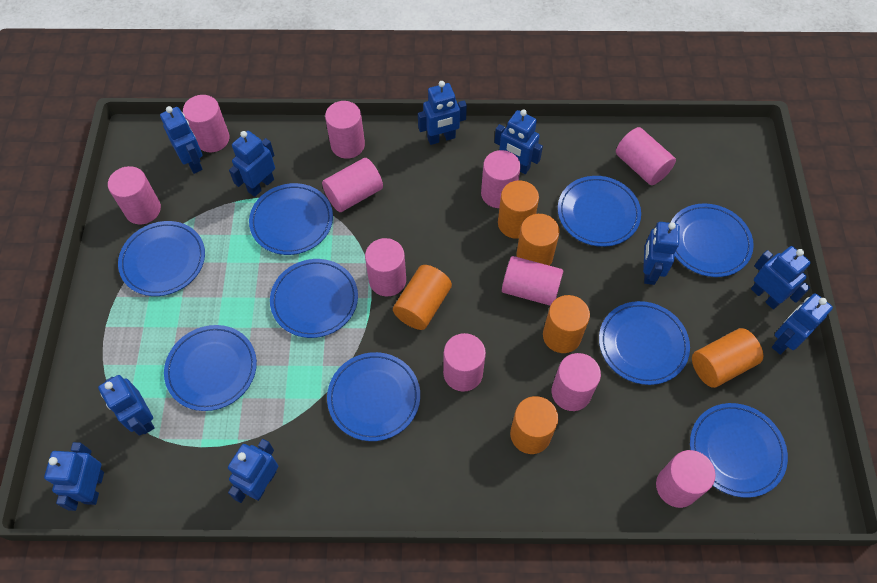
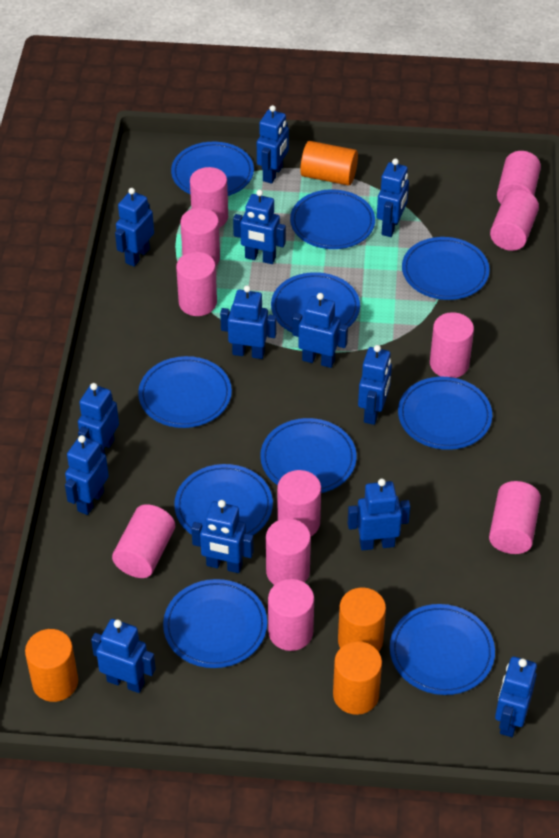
blue plate: [118,221,205,296] [164,325,257,411] [249,183,333,255] [270,259,358,338] [327,352,420,441] [558,176,641,247] [599,301,690,385] [670,203,754,277] [690,403,788,498] = 9 -> [138,356,232,428] [163,579,267,668] [171,142,254,196] [174,464,273,535] [260,418,357,493] [271,272,360,332] [290,189,375,249] [390,604,495,695] [398,377,492,450] [402,237,490,300] = 10
blue robot: [44,442,104,511] [98,375,155,436] [160,106,203,174] [228,439,278,503] [229,131,275,197] [418,81,467,145] [494,109,543,174] [643,222,680,285] [751,246,811,309] [772,293,833,355] = 10 -> [65,435,109,515] [78,383,119,454] [91,619,156,693] [115,188,154,267] [191,500,254,573] [220,285,277,359] [233,190,286,264] [257,105,289,184] [292,293,348,368] [348,478,410,550] [358,345,392,425] [377,158,409,237] [495,656,537,737] = 13
orange cylinder: [393,265,452,330] [498,180,539,239] [510,396,558,454] [516,214,560,266] [543,295,590,353] [692,328,763,388] = 6 -> [25,629,78,702] [300,141,358,186] [333,641,382,715] [338,588,386,652] = 4

